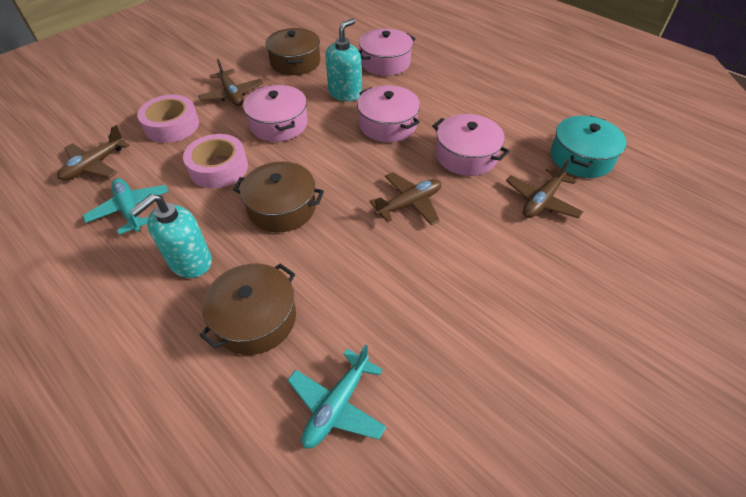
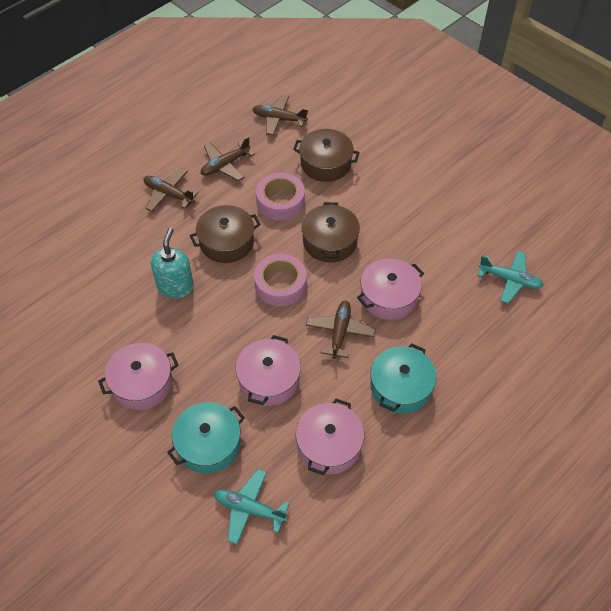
turquoise pot: [551,116,627,178] = 1 -> [167,402,245,473] [370,343,436,414] = 2
turquoise soap dispenser: [129,194,212,278] [325,18,362,101] = 2 -> [151,227,194,298] = 1

